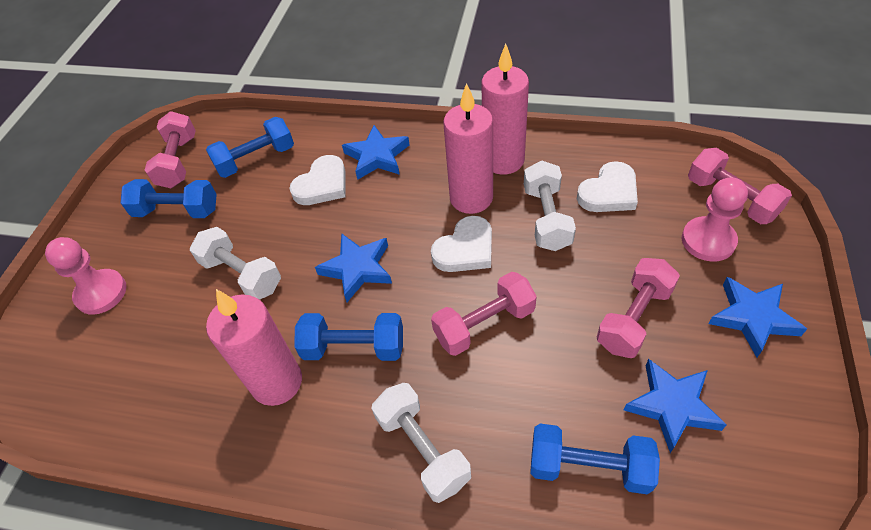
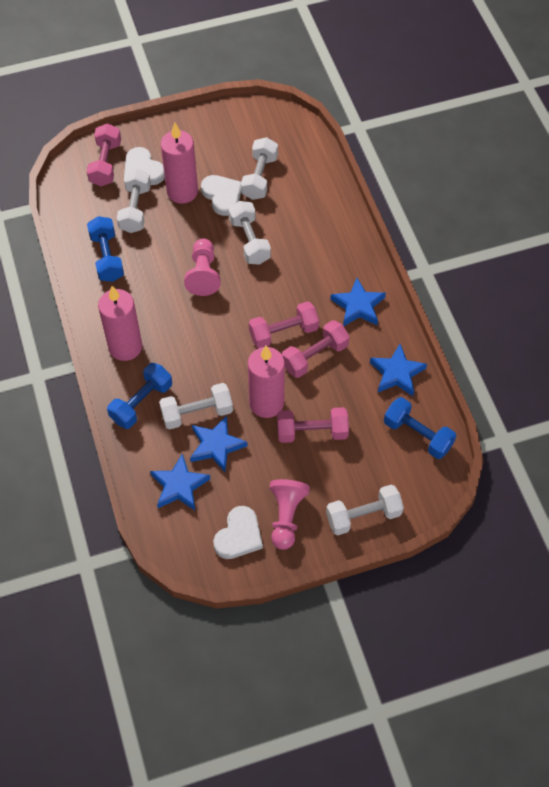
blue dumbbell: [121,179,217,218] [206,117,294,178] [294,313,403,361] [530,424,660,494] = 4 -> [87,216,124,282] [107,363,172,429] [384,397,456,459] = 3
white dumbbell: [190,227,281,300] [372,383,471,503] [524,161,576,251] = 3 -> [117,168,151,233] [159,383,233,430] [228,201,271,265] [241,137,278,200] [326,484,404,535] = 5

